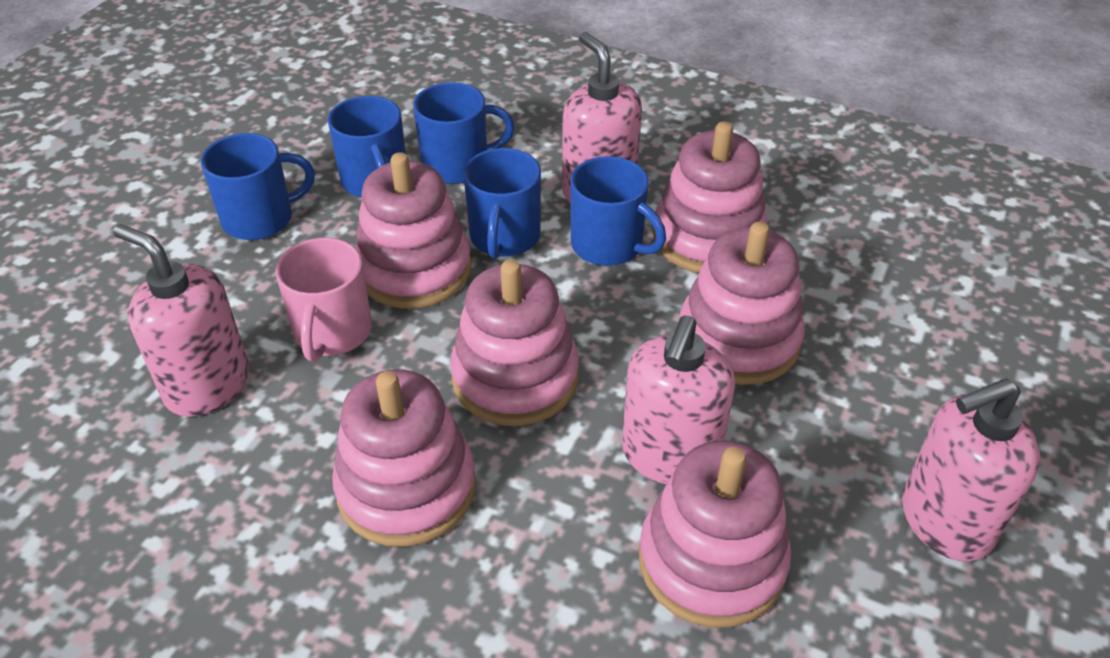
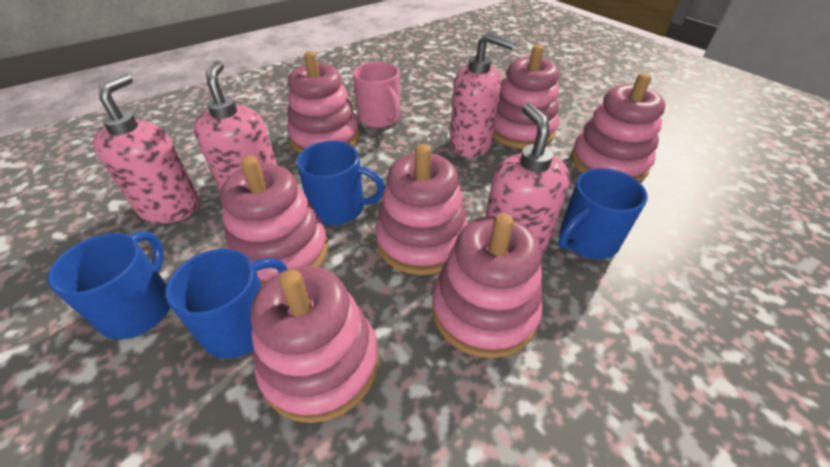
blue mug: [201,133,315,240] [328,96,406,198] [413,82,514,184] [463,148,541,259] [570,156,666,266] = 5 -> [47,231,170,340] [165,249,288,359] [296,141,385,225] [558,168,648,259] = 4
pink stacking toy: [332,370,476,547] [355,152,471,309] [450,259,579,426] [639,441,791,628] [653,121,768,273] [680,222,805,385] = 6 -> [220,156,328,286] [251,266,379,423] [287,51,360,153] [375,144,468,275] [432,213,543,358] [493,45,559,149] [571,73,665,182] = 7

